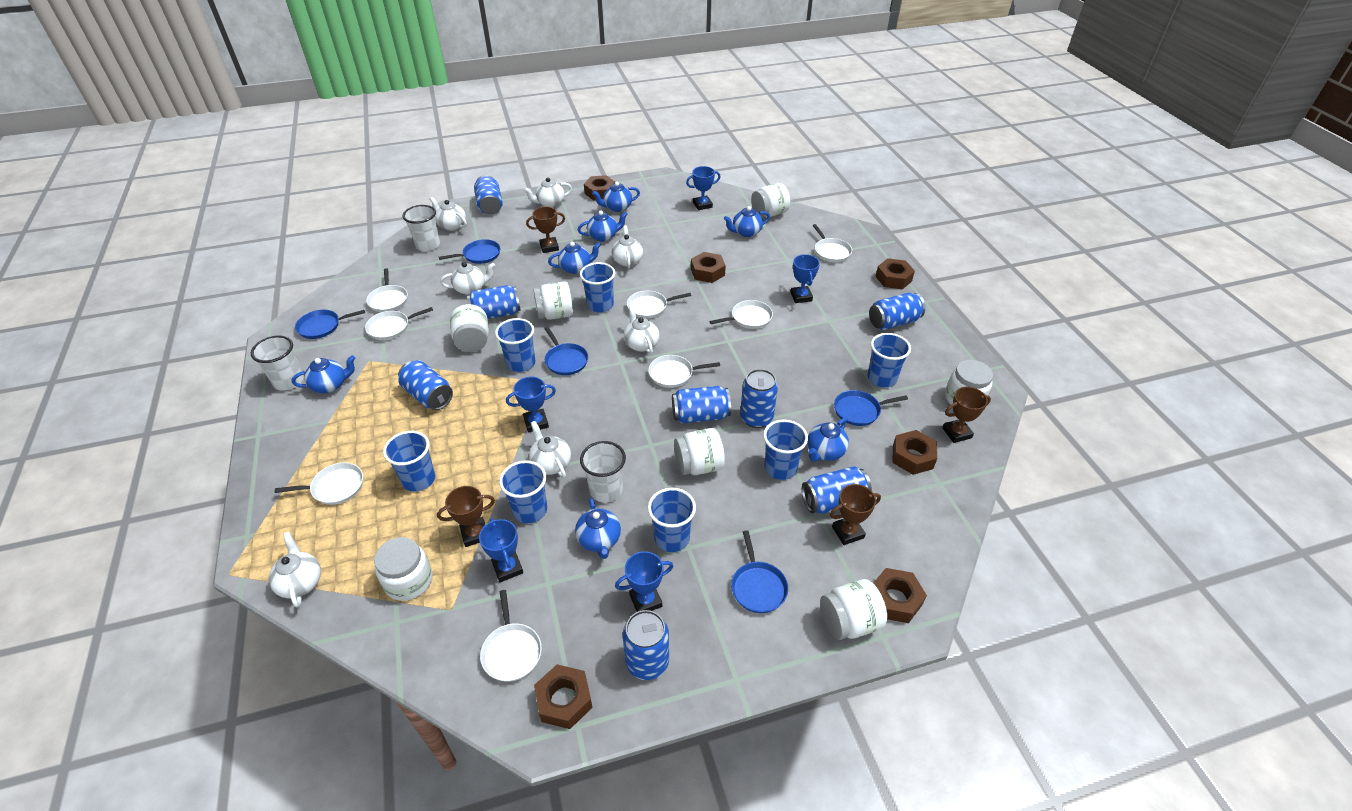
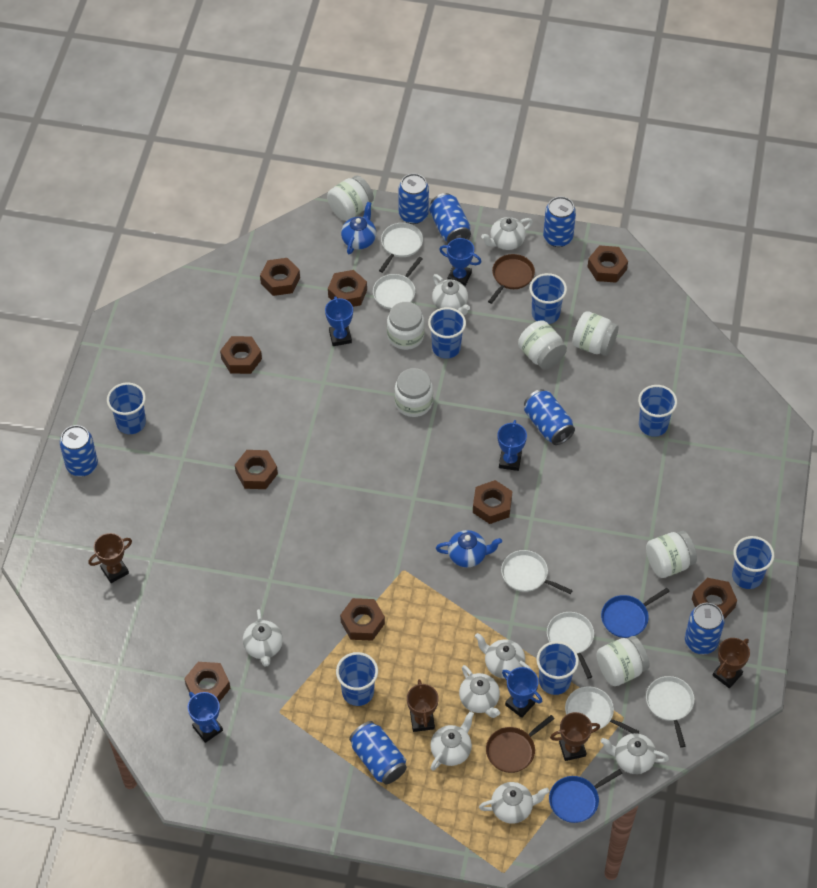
blue can: [398,360,453,410] [467,285,521,319] [474,175,503,214] [623,610,669,680] [672,386,731,424] [740,369,778,428] [802,466,872,514] [869,293,925,330] = 8 -> [60,425,98,476] [349,721,407,784] [398,173,429,224] [429,193,471,244] [524,389,575,445] [543,196,576,247] [685,603,724,654] = 7
blue pan: [295,310,365,339] [439,239,500,264] [545,327,588,375] [731,531,788,613] [834,390,908,426] = 5 -> [549,769,622,823] [601,588,670,638] = 2
blue teapot: [292,355,355,393] [548,242,601,274] [575,498,621,559] [578,210,628,242] [592,182,640,212] [724,206,770,237] [807,418,849,462] = 7 -> [341,202,376,254] [436,530,502,567] = 2
brown nut: [534,664,593,729] [584,175,615,201] [691,252,726,283] [873,568,927,623] [875,258,915,289] [893,430,937,475] = 6 -> [184,662,230,702] [220,336,262,374] [235,450,278,489] [260,258,300,296] [328,270,367,307] [340,598,385,641] [473,480,512,524] [588,245,628,283] [692,578,737,619] = 9
brown pan: none = 0 -> [486,715,554,773] [488,254,535,304] = 2
white cup: [251,336,304,390] [403,205,440,251] [580,441,626,503] = 3 -> none = 0
white pan: [275,462,363,505] [365,307,433,340] [366,268,408,312] [480,590,542,682] [627,291,691,319] [648,355,720,388] [710,300,773,329] [812,224,852,262] = 8 -> [373,257,423,309] [379,223,423,273] [501,550,573,594] [547,612,594,679] [565,686,640,734] [646,676,694,748] = 6
white teapot: [269,532,321,607] [430,197,467,231] [440,262,495,295] [524,178,572,208] [529,421,571,479] [612,225,643,269] [624,306,659,354] = 7 -> [243,609,283,667] [430,711,474,771] [432,274,470,315] [459,665,500,718] [475,633,532,679] [479,782,549,824] [481,217,533,250] [600,733,669,774] = 8

